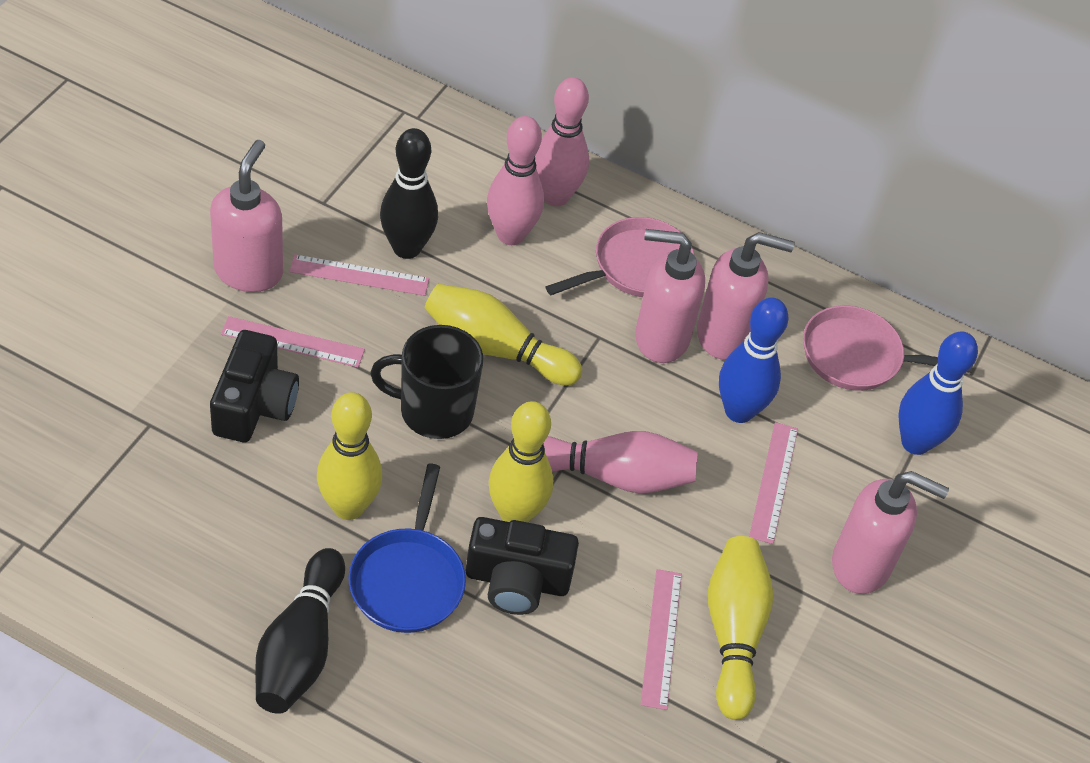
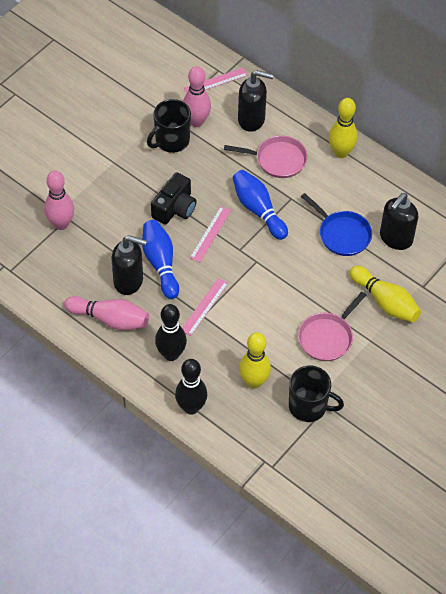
black camera: [210,330,299,442] [466,517,579,615] = 2 -> [151,172,197,225] = 1
black mug: [370,325,483,439] = 1 -> [147,99,191,153] [289,366,344,422] = 2
black soap dispenser: none = 0 -> [112,235,147,295] [238,70,274,132] [380,193,418,250] = 3
pink ruler: [221,316,365,367] [289,254,429,296] [640,569,682,710] [749,422,798,544] = 4 -> [182,278,228,336] [184,67,248,93] [190,206,231,262] = 3
pink soap dispenser: [210,140,283,292] [635,229,705,363] [697,232,795,360] [832,471,949,594] = 4 -> none = 0
yellow bowling pin: [317,392,382,520] [425,284,582,385] [489,401,553,522] [708,536,773,720] = 4 -> [239,332,271,389] [329,98,358,158] [350,266,421,322] = 3

